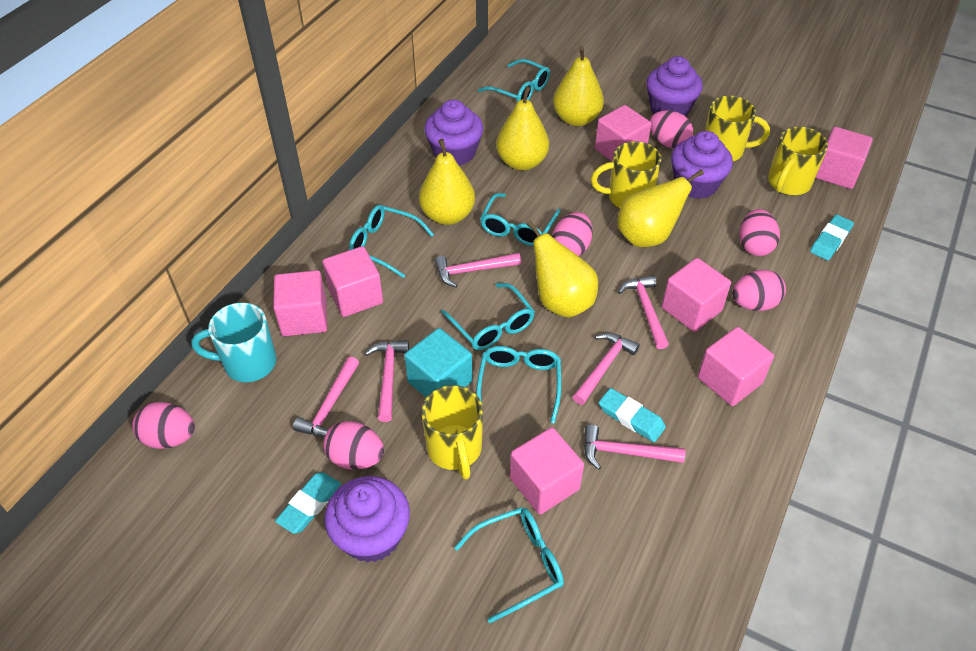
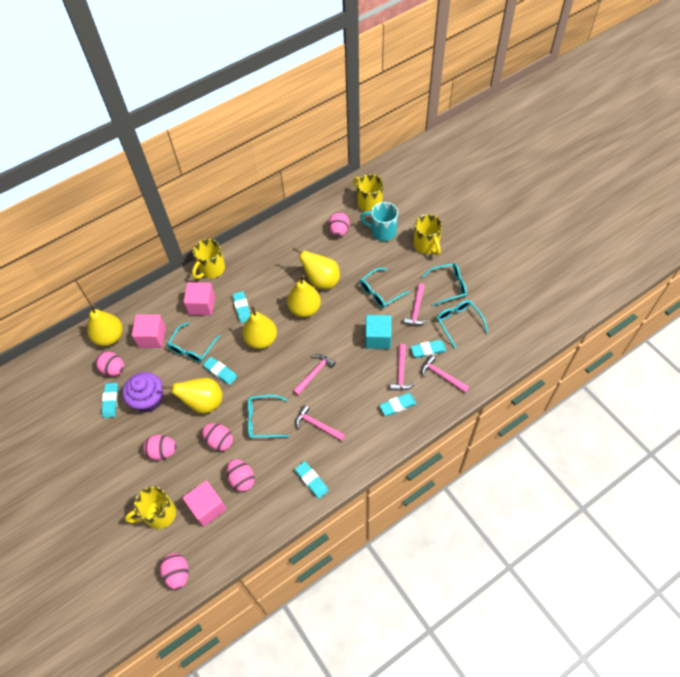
pink cube: [273,270,327,336] [322,246,383,317] [510,428,584,515] [595,105,651,162] [662,258,731,332] [698,327,774,406] [816,127,873,189] = 7 -> [132,314,166,348] [183,481,226,527] [184,282,215,316] = 3
pink hammer: [293,356,359,437] [365,340,409,422] [435,253,521,288] [573,333,640,405] [584,424,685,470] [618,275,669,349] = 6 -> [293,354,336,395] [295,405,345,441] [390,344,415,390] [404,283,428,325] [421,355,469,393] = 5
purple cupcake: [324,476,410,563] [424,100,483,166] [646,56,703,116] [671,131,733,199] = 4 -> [122,372,163,412] = 1
turquoise eraser: [275,472,341,534] [599,388,666,442] [810,214,854,260] = 3 -> [102,383,118,418] [203,357,237,385] [232,291,251,323] [295,461,329,499] [379,393,416,416] [411,340,446,358] = 6
turquoise glasses: [349,205,434,278] [441,283,535,350] [454,507,564,623] [476,346,561,424] [478,59,550,102] [480,193,561,246] = 6 -> [167,322,220,363] [248,395,289,438] [360,268,410,308] [422,263,467,306] [437,300,488,348] = 5

